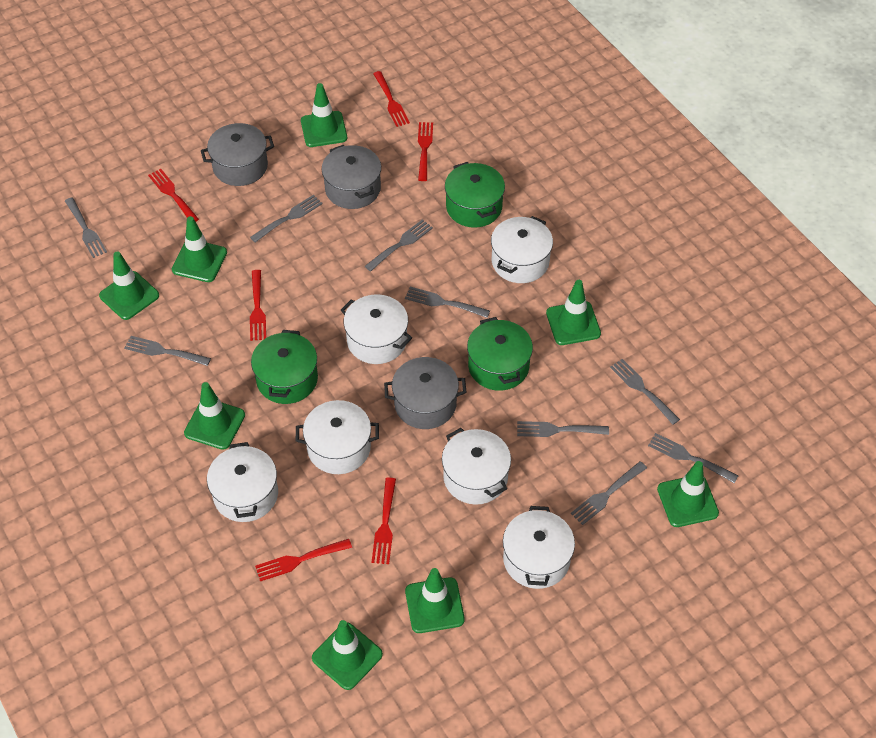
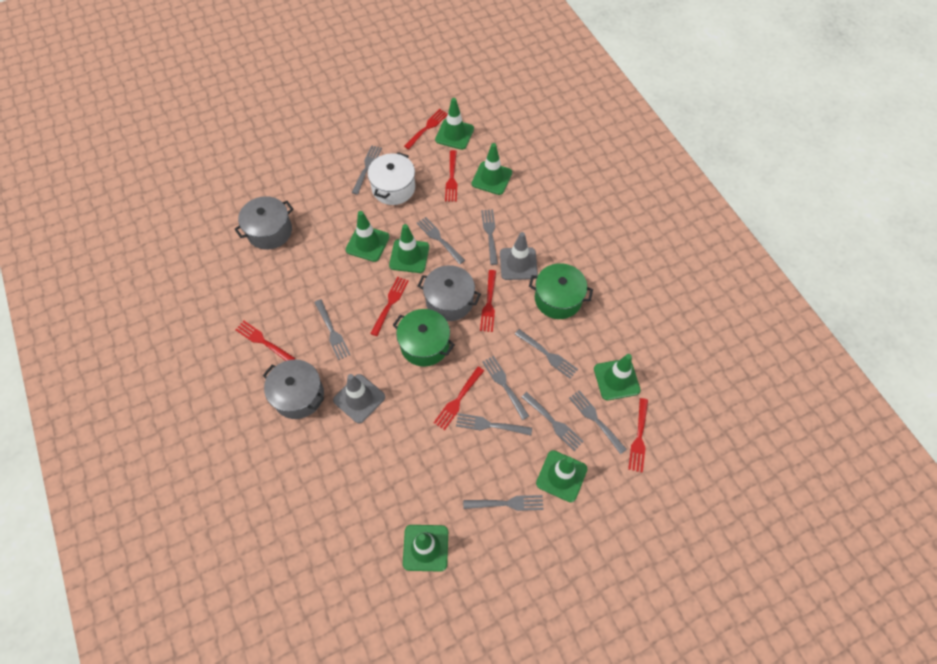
green pot: [251,330,318,404] [445,162,505,228] [467,317,533,391] = 3 -> [393,309,455,367] [529,263,593,319] = 2
green traffic cone: [99,251,159,320] [172,216,227,282] [184,382,245,450] [301,83,347,147] [312,620,383,690] [405,568,465,633] [546,280,601,345] [657,461,719,527] = 8 -> [346,211,389,262] [389,224,429,273] [403,525,448,572] [435,98,474,150] [472,143,512,195] [536,450,587,502] [594,354,641,400] = 7
grey fork: [65,197,107,258] [124,336,211,366] [250,195,323,243] [365,219,433,272] [405,287,490,318] [517,421,609,437] [571,461,647,525] [610,359,680,425] [648,433,738,483] = 9 -> [314,299,350,360] [352,145,382,195] [417,217,465,264] [456,413,532,436] [463,495,544,511] [481,209,498,265] [482,356,529,420] [515,329,578,379] [521,392,584,451] [569,390,627,454] = 10
grey traffic cone: none = 0 -> [333,374,385,423] [500,232,538,280] = 2
red fork: [148,169,199,222] [250,270,266,341] [255,539,352,581] [372,478,396,564] [373,71,410,127] [418,122,433,181] = 6 -> [235,321,295,361] [370,277,409,336] [404,109,448,149] [434,367,484,430] [445,150,457,202] [480,270,496,332] [628,398,648,473] = 7
white pot: [207,442,278,522] [296,400,379,474] [341,294,412,364] [442,428,511,505] [491,216,553,283] [503,506,575,589] = 6 -> [368,152,415,205] = 1

